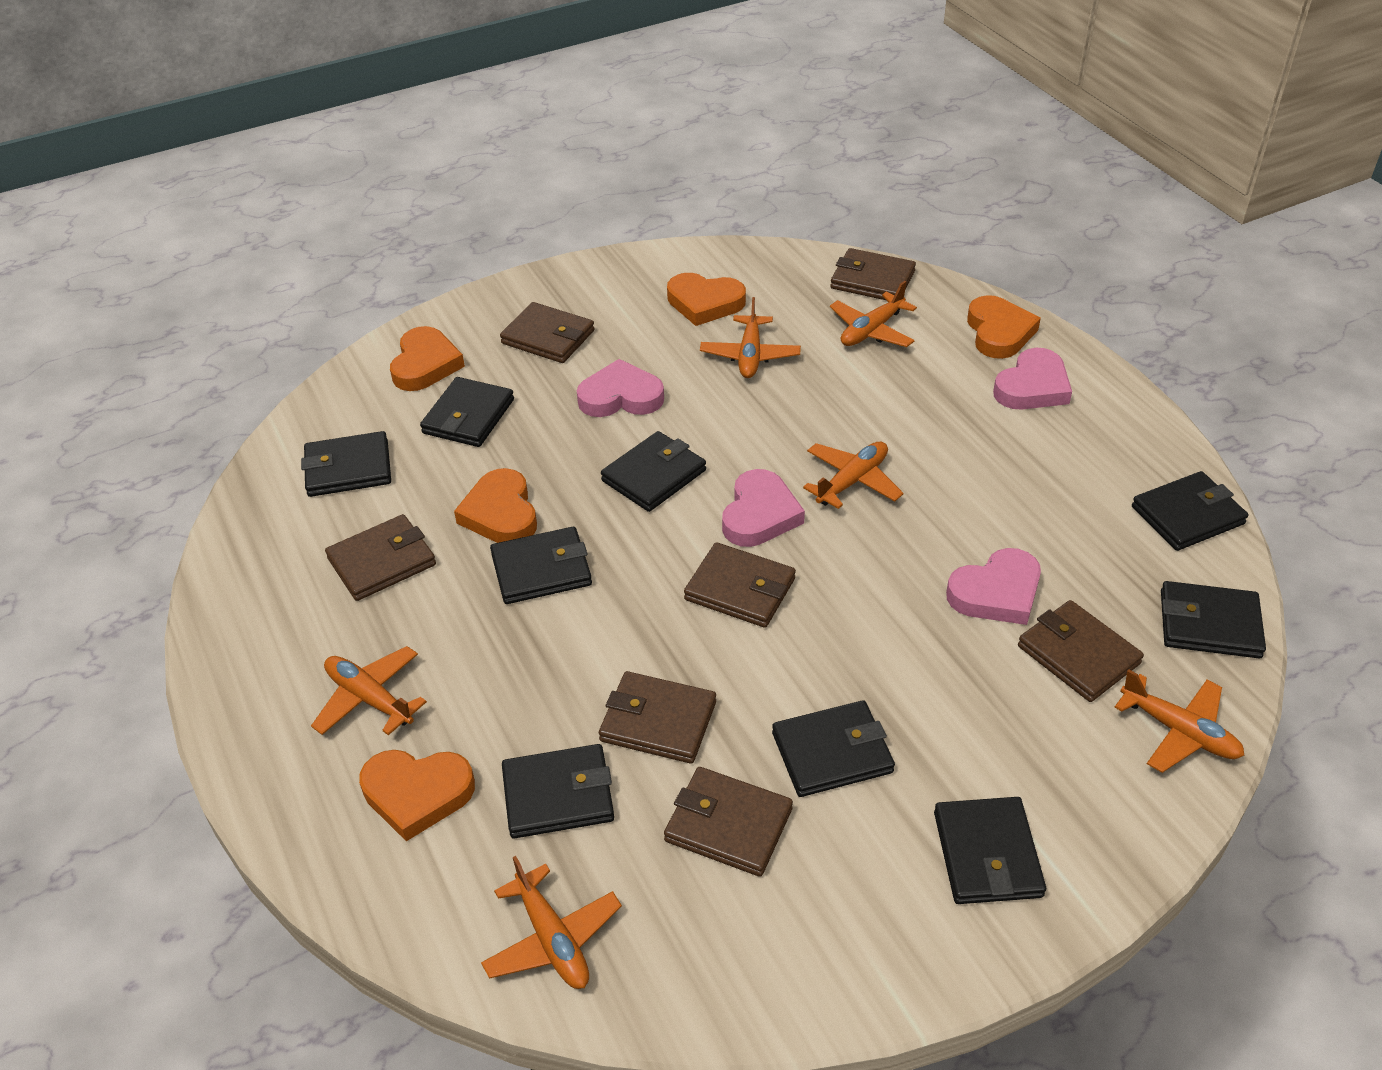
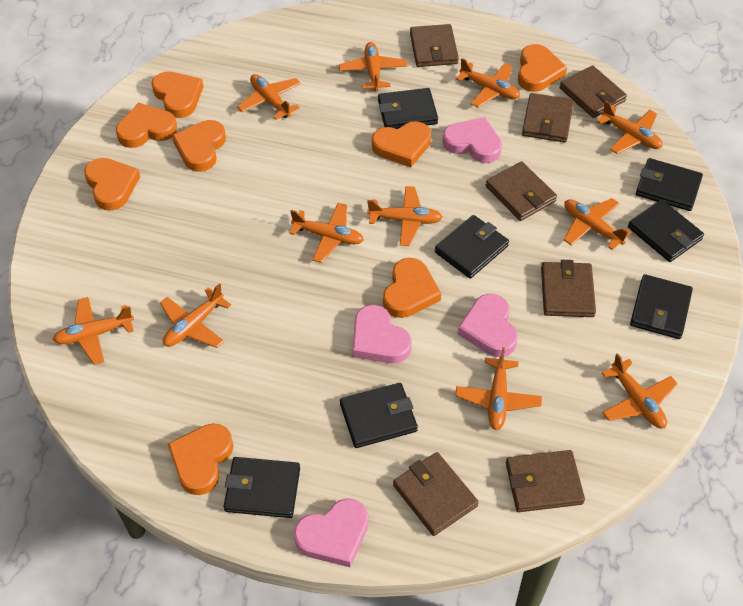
black wallet: [301,431,391,497] [420,377,514,447] [490,527,592,604] [502,744,614,839] [601,431,706,512] [772,700,895,797] [934,797,1046,904] [1132,471,1248,551] [1161,581,1266,658] = 9 -> [224,457,300,518] [340,383,418,448] [378,88,438,129] [435,215,509,279] [628,200,704,262] [630,274,693,339] [636,158,703,211] = 7
orange heart: [359,750,475,841] [390,326,465,391] [454,468,537,543] [667,273,746,326] [967,295,1041,359] = 5 -> [84,158,140,211] [116,103,177,148] [151,72,204,118] [168,423,233,495] [172,120,226,172] [372,121,431,167] [383,258,441,318] [518,44,567,92] = 8
orange plane: [311,646,427,735] [481,856,622,989] [700,297,801,378] [803,442,904,509] [830,281,917,347] [1114,670,1245,773] = 6 -> [53,297,134,365] [160,283,231,348] [237,74,301,120] [289,203,364,263] [339,42,408,91] [367,186,443,246] [455,347,542,430] [456,58,520,108] [564,198,632,250] [597,101,663,154] [602,353,678,429] = 11

